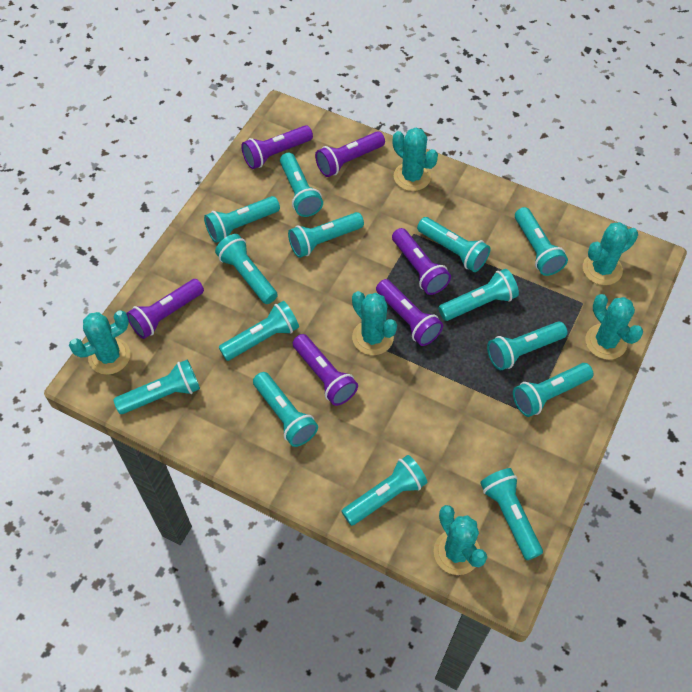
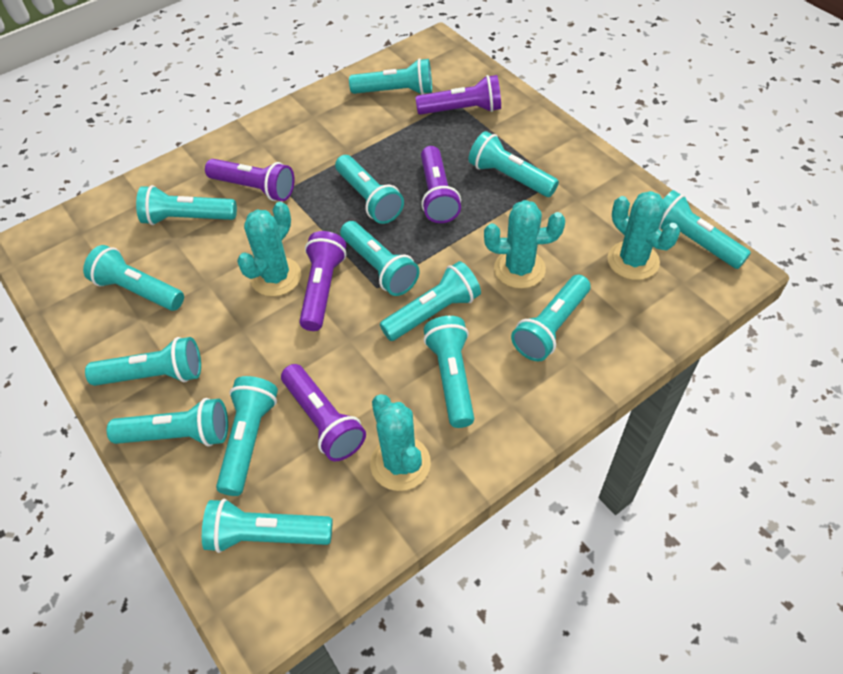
purple flashlight: [126,279,204,339] [241,125,313,169] [292,334,358,406] [315,131,385,177] [376,279,443,346] [392,228,451,295] = 6 -> [205,159,295,201] [281,364,366,461] [299,231,346,331] [415,75,501,115] [421,146,461,223] = 5
turquoise cactus: [69,310,130,375] [352,291,397,355] [393,128,438,191] [434,505,487,575] [583,222,638,285] [586,294,643,360] = 6 -> [237,202,301,297] [370,394,431,491] [484,200,565,289] [607,191,680,280] = 4

